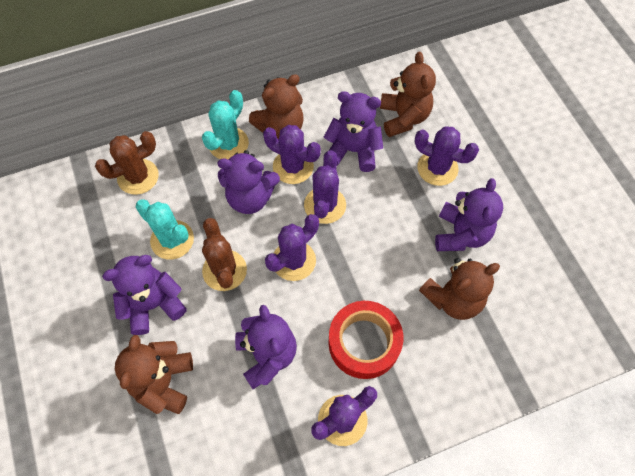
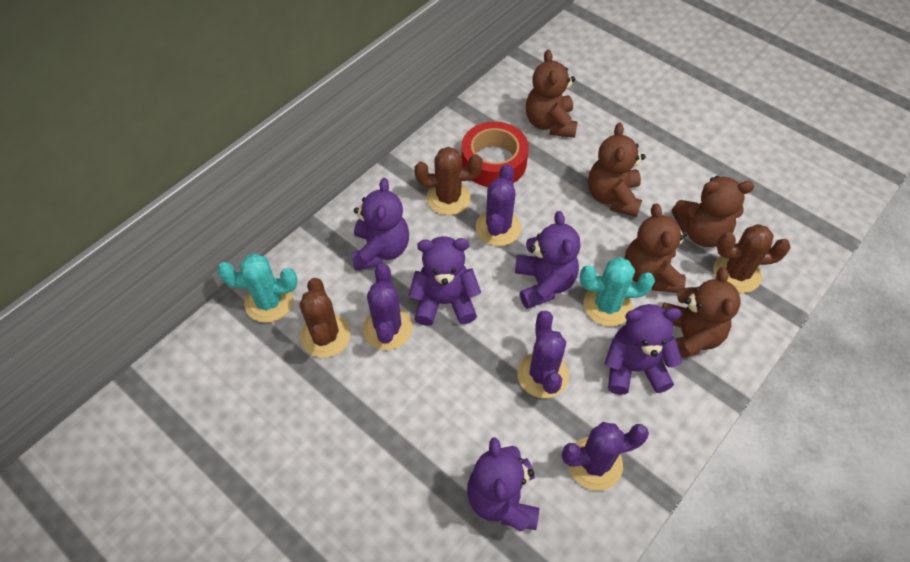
brown cactus: [95,131,159,195] [202,218,247,291] = 2 -> [300,278,350,358] [414,147,483,215] [713,224,791,293] = 3
brown teddy bear: [115,335,193,414] [249,74,304,139] [380,52,436,137] [419,258,500,320] = 4 -> [526,50,578,138] [588,123,645,217] [625,203,687,293] [662,267,741,358] [672,176,754,247] = 5
purple cactus: [263,125,321,184] [265,214,319,281] [304,150,346,224] [311,386,377,446] [414,126,479,186] = 5 -> [363,264,413,350] [476,164,521,246] [517,311,569,398] [562,422,649,491] = 4

